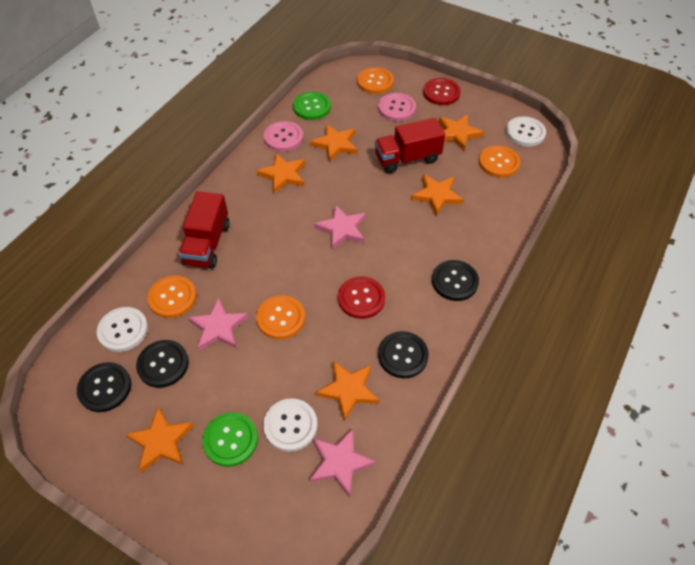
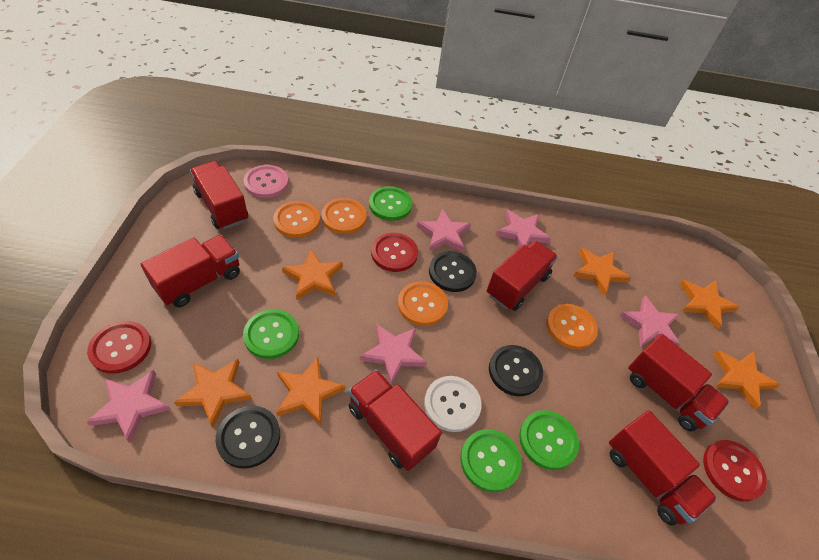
black button: [77,362,131,412] [136,340,189,388] [378,331,429,378] [432,260,479,301] = 4 -> [215,406,280,469] [429,251,477,292] [489,345,543,396] = 3
green button: [202,412,258,467] [293,92,331,120] = 2 -> [243,309,299,359] [369,186,412,221] [460,429,522,492] [519,410,579,470] = 4
pink button: [264,121,303,152] [378,93,416,121] = 2 -> [243,165,288,198] = 1
pink star: [188,297,249,351] [310,428,376,497] [314,204,366,249] = 3 -> [86,370,171,443] [360,324,427,385] [417,209,471,252] [496,210,551,248] [620,296,680,347] = 5
red button: [338,276,385,319] [423,78,461,105] = 2 -> [87,321,151,374] [371,233,418,272] [703,440,767,501] = 3
red truck: [179,191,229,269] [375,118,445,173] = 2 -> [141,235,240,308] [190,161,248,229] [348,370,442,471] [487,240,558,311] [609,410,717,526] [628,334,730,432] = 6
white button: [97,307,148,352] [263,398,317,452] [506,116,546,147] = 3 -> [424,376,481,432] = 1

